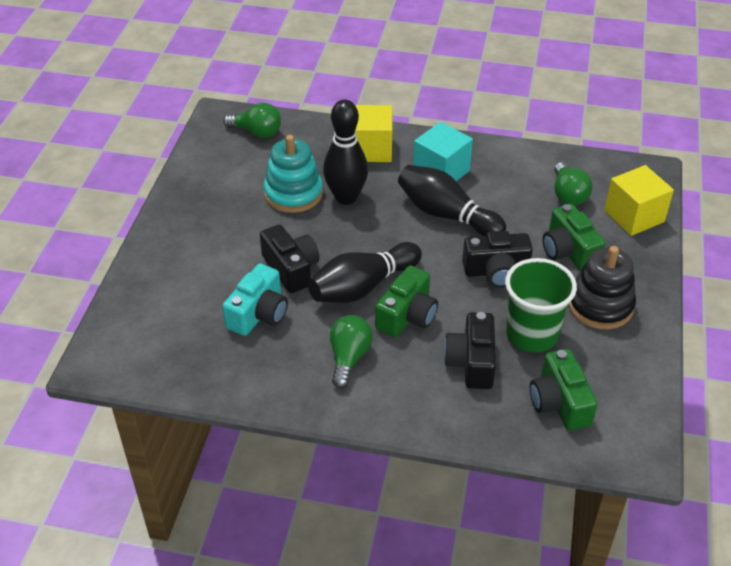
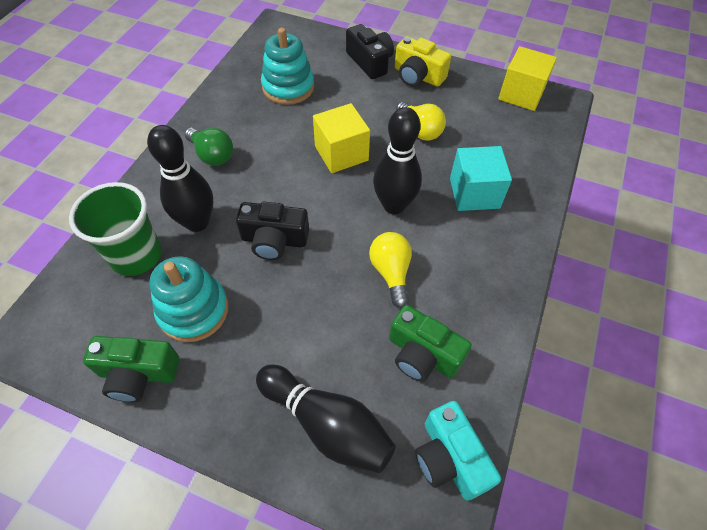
black camera: [260,225,320,293] [444,312,496,389] [462,231,533,288] = 3 -> [236,202,309,260] [346,24,394,79] = 2
black stacking toy: [568,246,636,330] = 1 -> none = 0
green camera: [375,265,438,337] [530,349,598,430] [542,204,605,271] = 3 -> [83,336,179,402] [389,305,472,382] = 2
green light bulb: [223,103,281,138] [330,315,373,389] [554,162,592,206] = 3 -> [185,128,233,166] = 1
turquoise stacking toy: [263,135,323,213] = 1 -> [149,256,229,342] [261,28,314,105] = 2
yellow camera: none = 0 -> [395,36,451,87] = 1
yellow light bulb: none = 0 -> [369,232,412,308] [396,101,446,141] = 2

